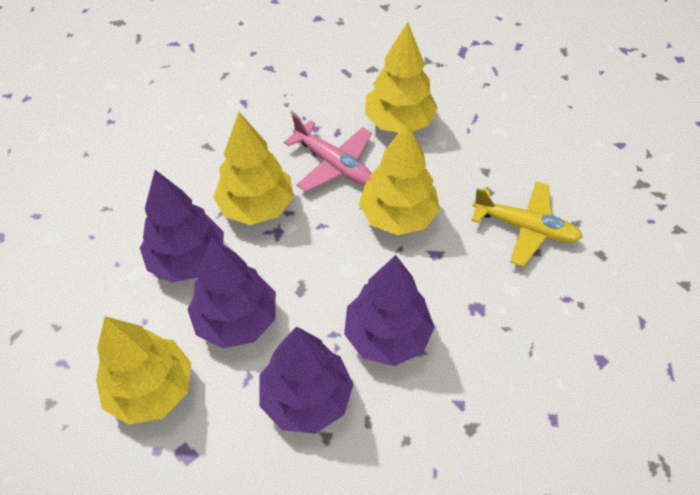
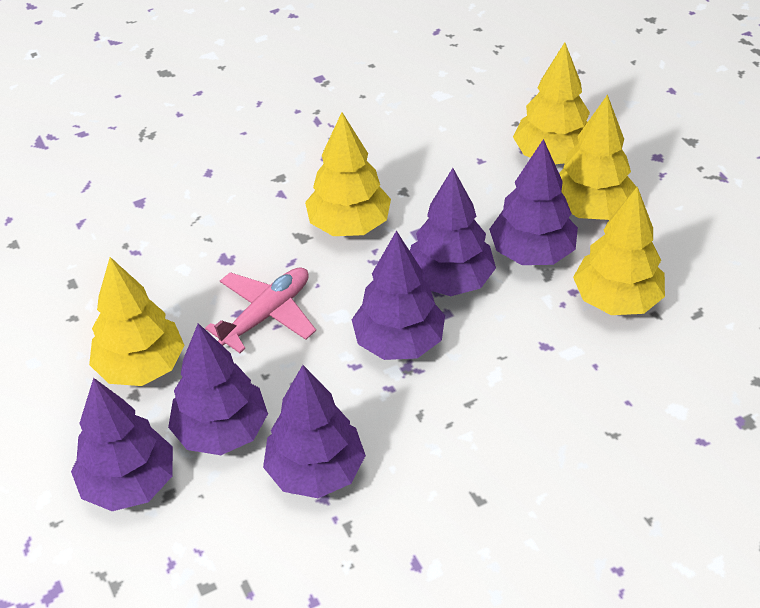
purple tree: [140,170,224,282] [187,237,276,349] [259,326,353,434] [344,255,435,366] = 4 -> [71,378,173,511] [168,323,268,455] [263,365,366,498] [352,231,445,360] [410,168,496,296] [489,139,578,265] = 6
yellow plane: [471,181,583,267] = 1 -> none = 0
yellow tree: [96,316,191,425] [213,112,294,225] [359,122,440,235] [365,22,438,133] = 4 -> [89,257,185,386] [305,112,391,236] [513,42,590,164] [559,94,636,220] [573,187,665,315] = 5

